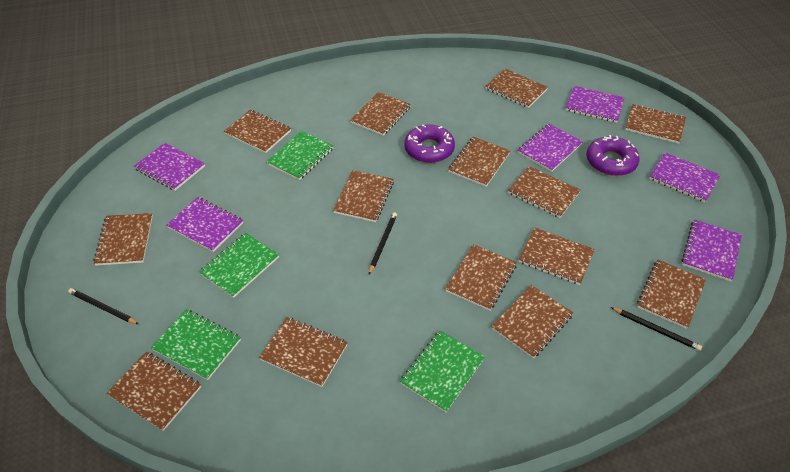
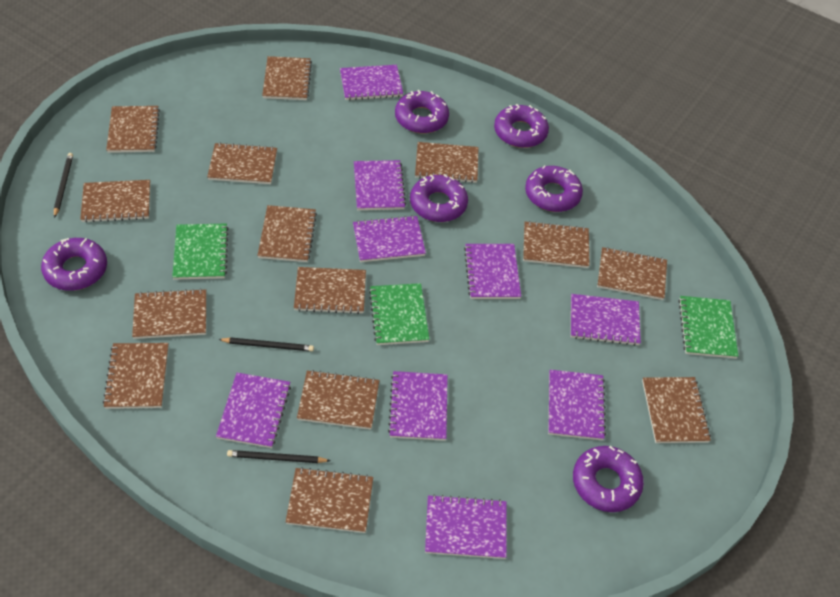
green notebook: [151,309,241,380] [199,233,279,298] [266,131,334,180] [400,330,485,412] = 4 -> [172,224,229,280] [369,283,430,345] [679,296,738,358] = 3
purple donut: [404,124,455,163] [587,135,640,176] = 2 -> [41,238,107,291] [395,90,449,133] [410,174,468,222] [494,104,549,148] [525,165,583,212] [573,445,644,512] = 6
purple notebook: [134,143,205,191] [166,197,243,252] [518,124,583,172] [566,86,625,123] [649,152,721,202] [682,220,742,281] = 6 -> [216,373,291,448] [340,65,403,100] [353,215,426,262] [354,160,406,210] [388,371,448,441] [425,494,507,559] [464,244,521,299] [548,370,606,440] [571,294,641,346] = 9

